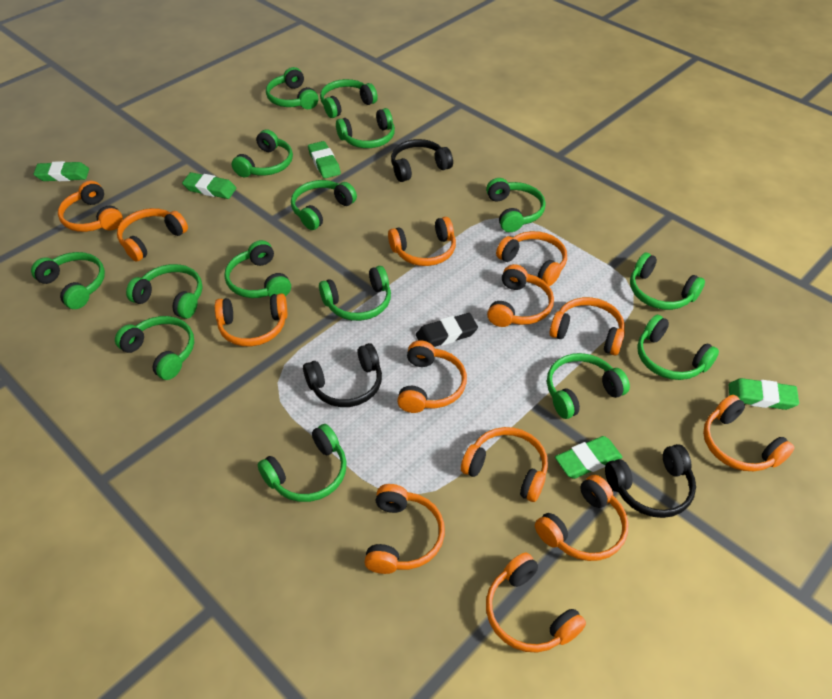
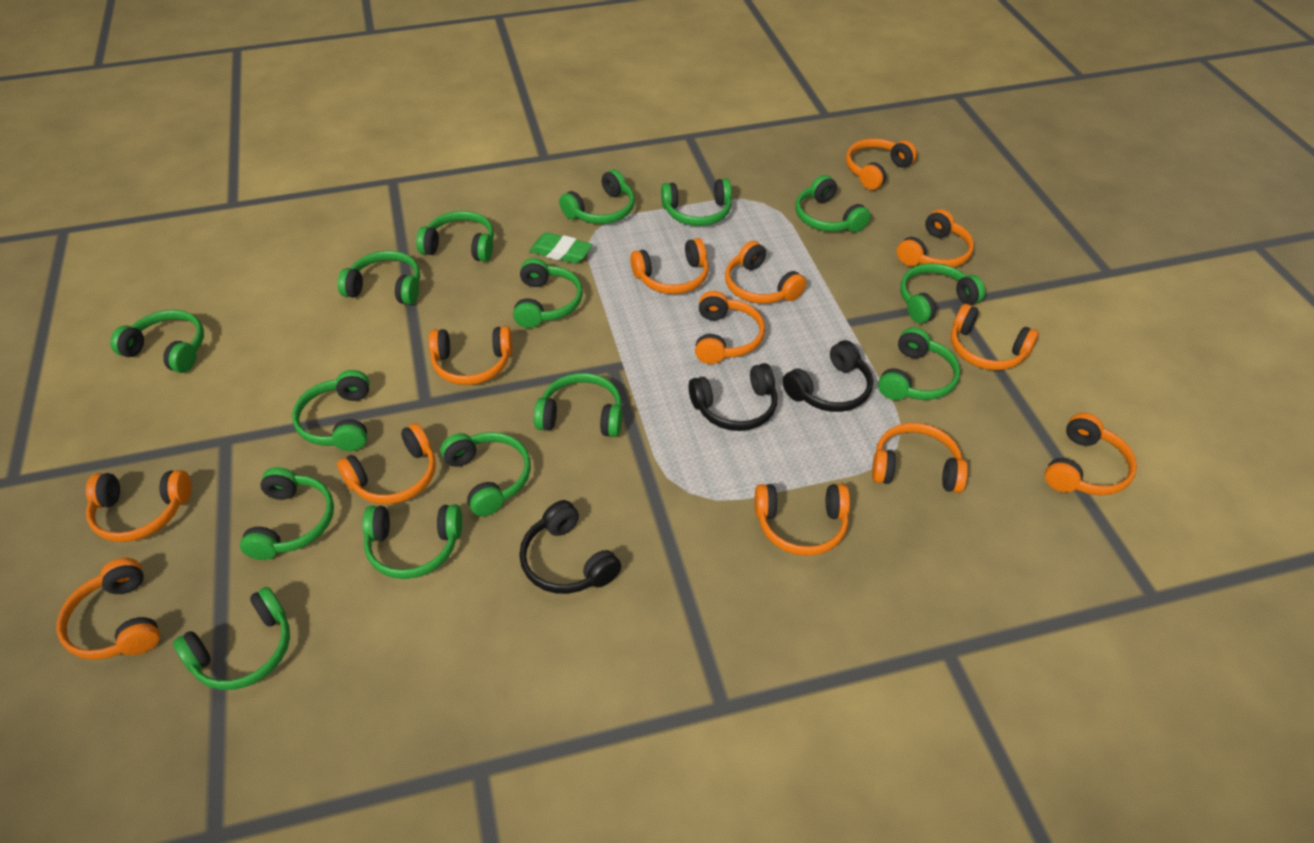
black eraser: [416,313,478,347] = 1 -> none = 0
green eraser: [33,161,89,181] [182,172,236,199] [308,141,341,179] [555,436,622,479] [729,378,799,410] = 5 -> [530,232,592,264] = 1

